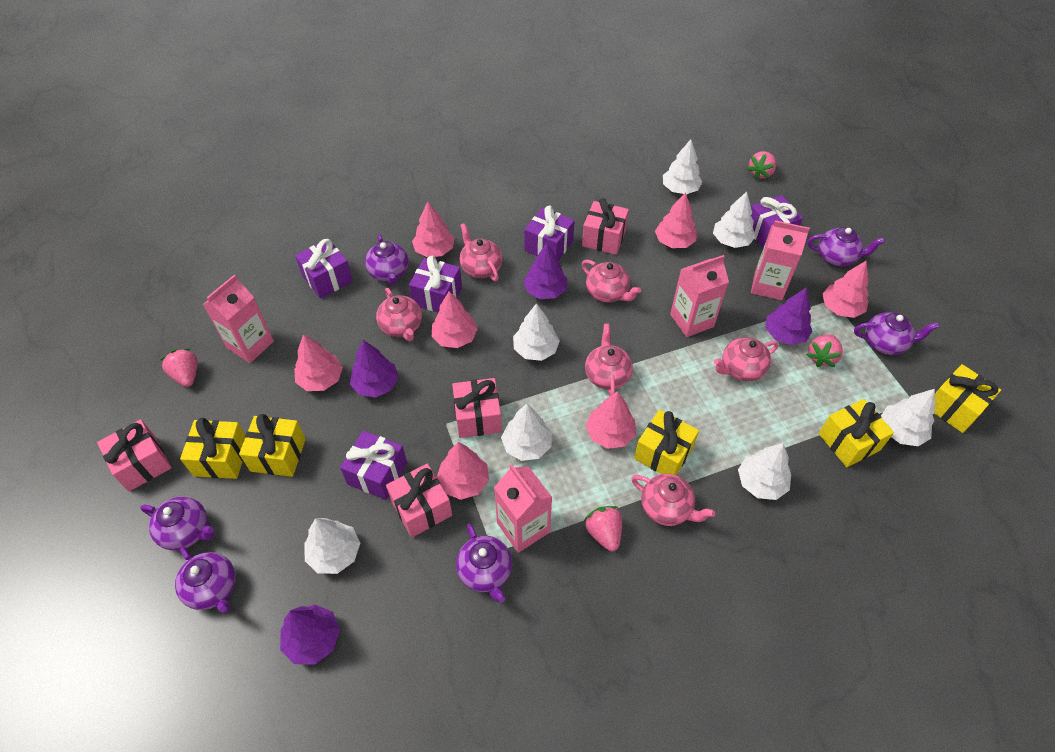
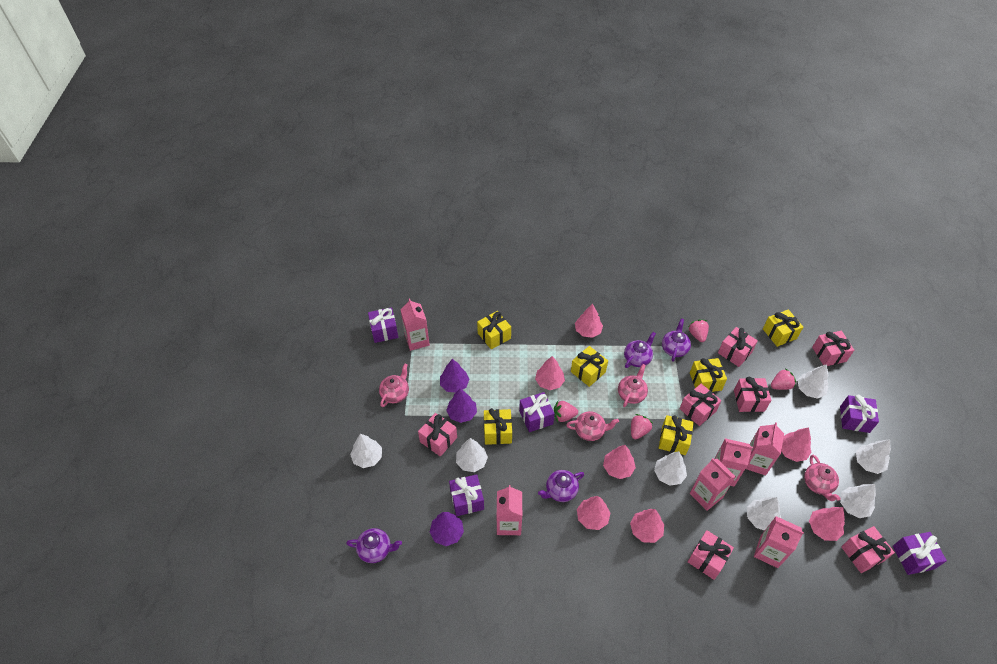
pink carton: [203,275,274,363] [494,464,553,553] [670,255,729,337] [751,220,810,300] = 4 -> [400,299,430,351] [496,485,522,535] [690,458,736,511] [715,438,753,486] [746,423,784,475] [754,516,804,568] = 6
pink gift: [97,419,172,491] [386,463,452,538] [452,378,502,438] [582,198,629,255] = 4 -> [418,413,457,457] [680,384,722,426] [688,530,734,580] [718,327,758,367] [734,377,771,412] [812,331,854,366] [841,526,895,573] = 7
pink teapot: [376,288,422,341] [459,223,502,281] [582,260,641,302] [585,324,633,396] [631,474,715,526] [714,337,779,381] = 6 -> [379,364,409,407] [566,411,619,441] [618,364,648,407] [804,455,841,501] = 4
purple teapot: [140,497,214,550] [175,547,236,613] [365,234,409,285] [456,524,512,603] [807,227,885,266] [854,312,939,355] = 6 -> [346,528,402,563] [538,470,584,502] [624,332,656,368] [662,319,691,362] = 4
purple tree: [280,605,340,665] [350,340,399,398] [523,243,567,299] [766,288,812,345] = 4 -> [430,512,464,546] [440,359,469,393] [446,388,477,423] = 3
yellow gift: [180,418,245,479] [239,414,306,477] [634,409,699,475] [819,399,894,467] [934,364,1001,433] = 5 -> [477,311,511,349] [484,408,512,445] [571,346,608,387] [659,415,694,455] [690,358,727,392] [763,309,803,347] = 6

